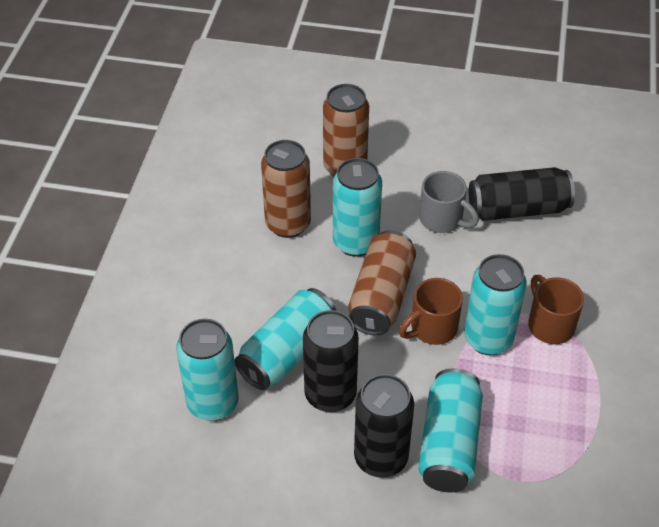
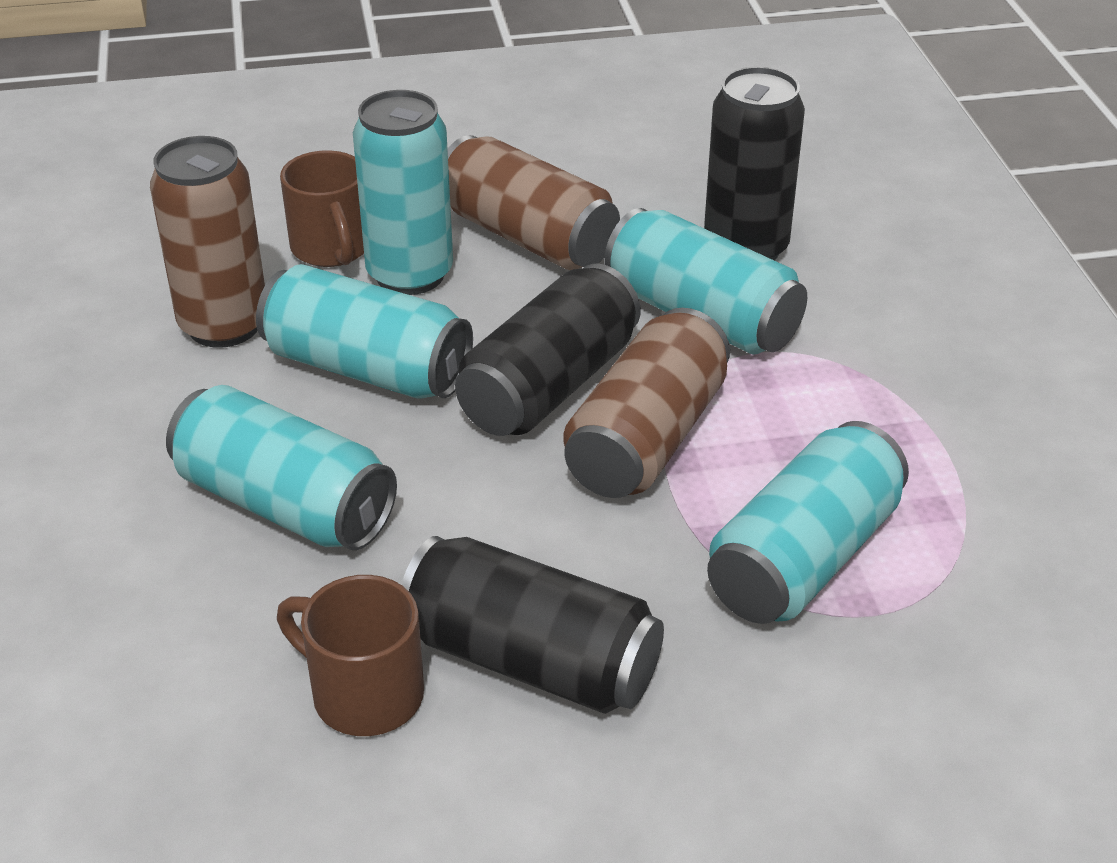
grey mug: [419,171,479,233] = 1 -> none = 0

